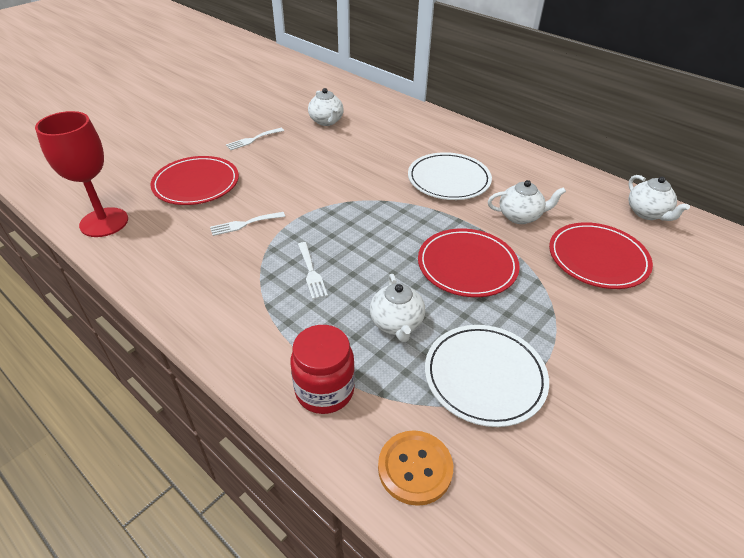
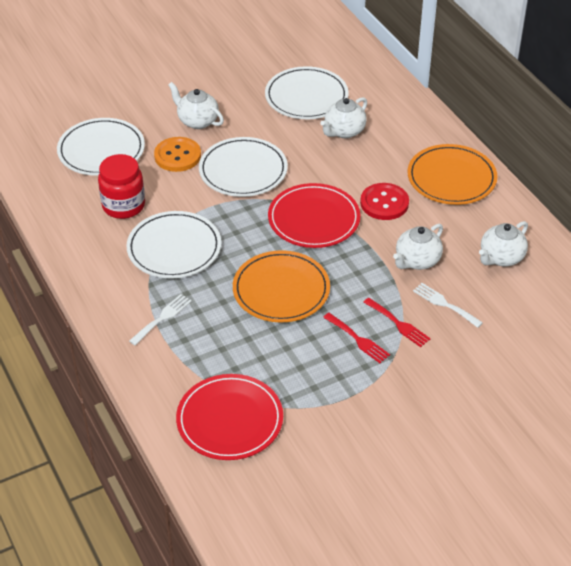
orange plate: none = 0 -> [233,250,330,322] [408,144,498,205] = 2
red button: none = 0 -> [360,183,409,220] = 1
red fork: none = 0 -> [323,313,390,363] [363,298,431,347] = 2
red goblet: [35,111,128,237] = 1 -> none = 0
red plate: [150,156,239,205] [418,228,520,297] [549,222,653,289] = 3 -> [176,374,283,460] [268,183,360,248] = 2
white fork: [210,212,285,236] [226,128,284,150] [298,242,328,299] = 3 -> [129,294,192,345] [413,283,483,328] = 2
white plate: [408,152,492,200] [425,325,549,427] = 2 -> [57,118,145,176] [126,211,221,278] [199,137,288,197] [265,66,348,119] = 4

